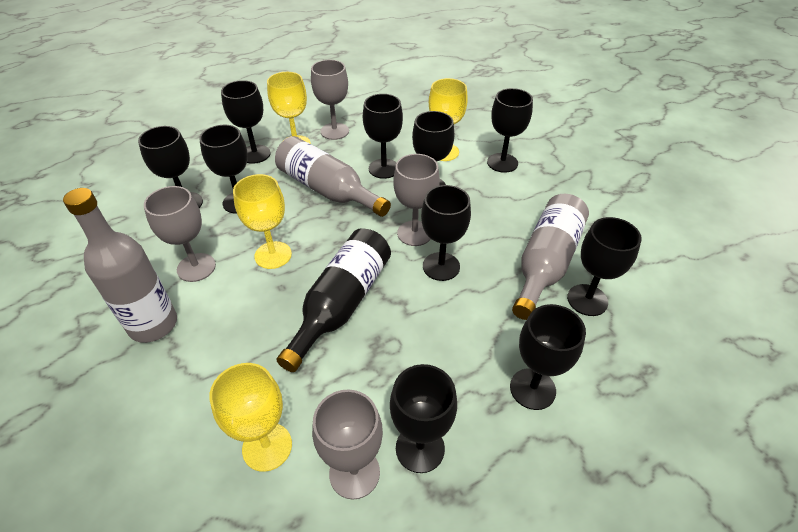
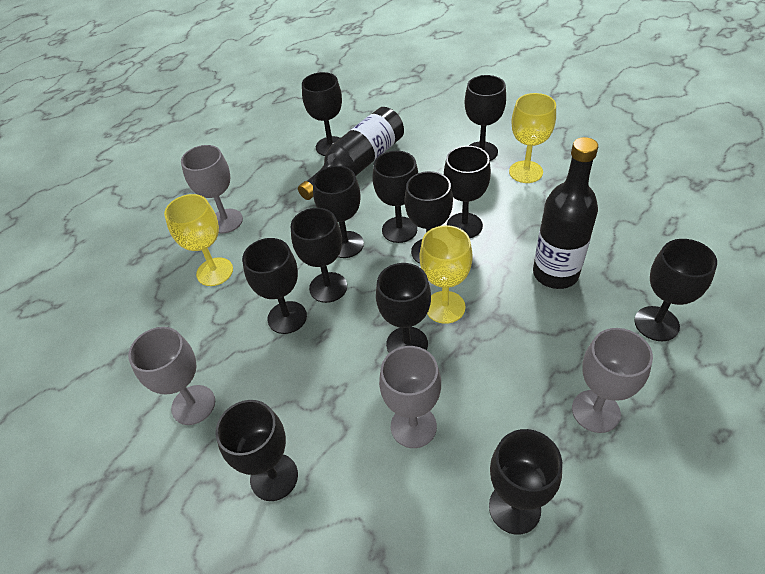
black bottle: [277,228,391,372] = 1 -> [298,107,404,200] [533,137,598,289] = 2
black goblet: [138,126,203,208] [199,125,248,214] [221,80,270,164] [363,94,403,179] [390,364,457,473] [412,111,454,186] [421,185,471,281] [487,88,533,173] [510,304,586,410] [567,217,642,316] = 10 -> [215,400,298,501] [242,238,307,334] [291,208,347,303] [302,72,342,156] [313,166,364,258] [373,150,418,243] [376,263,431,353] [405,171,453,264] [444,146,491,238] [465,75,506,161] [489,429,562,535] [634,239,717,341] = 12
grey bottle: [63,188,177,343] [275,136,391,217] [512,194,589,320] = 3 -> none = 0
yellow goblet: [209,363,292,472] [233,174,292,269] [267,72,311,144] [429,78,468,161] = 4 -> [164,194,233,286] [420,225,473,324] [509,93,556,183] = 3

